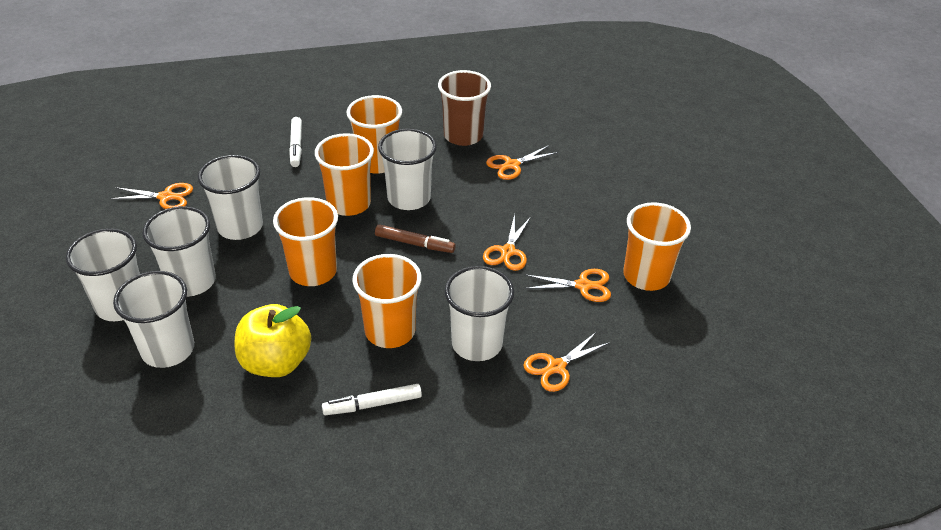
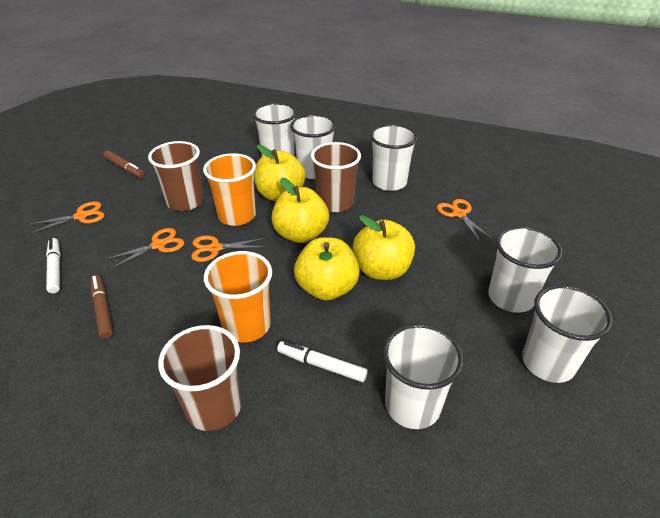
brown cup: [438,70,491,146] = 1 -> [148,141,203,211] [158,325,242,431] [311,142,361,212] = 3
brown marker: [375,224,456,253] = 1 -> [90,275,113,339] [103,151,144,178] = 2
orange cup: [273,197,338,286] [315,133,374,216] [347,95,402,174] [352,254,422,348] [623,202,691,291] = 5 -> [203,153,256,226] [204,251,272,342] = 2
orange scissors: [110,183,193,209] [483,214,531,271] [486,145,558,180] [523,332,610,392] [525,269,611,302] = 5 -> [30,201,105,233] [106,228,184,269] [191,236,266,262] [437,199,493,242] = 4
yellow apple: [235,304,311,377] = 1 -> [254,145,305,201] [271,178,329,243] [294,237,360,300] [353,215,415,280] = 4

